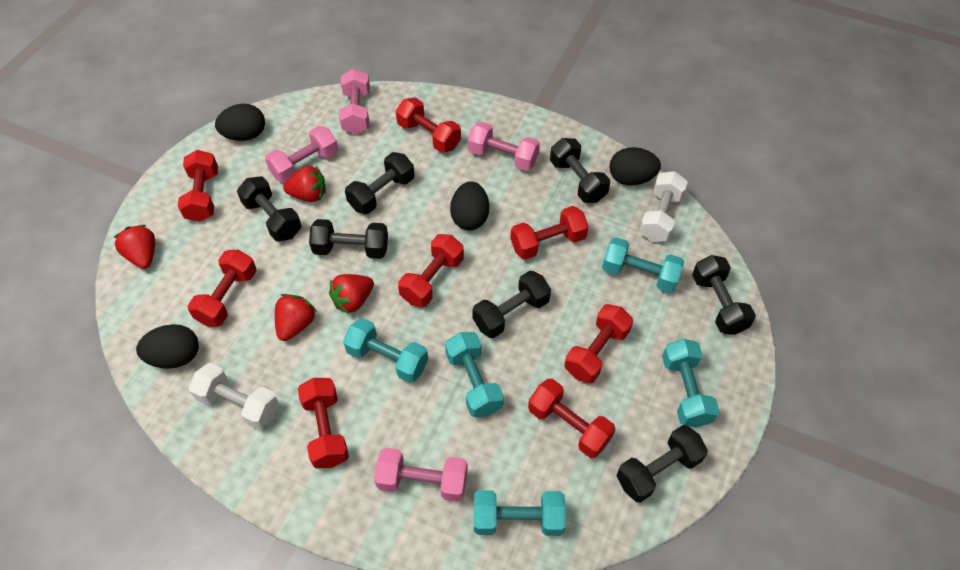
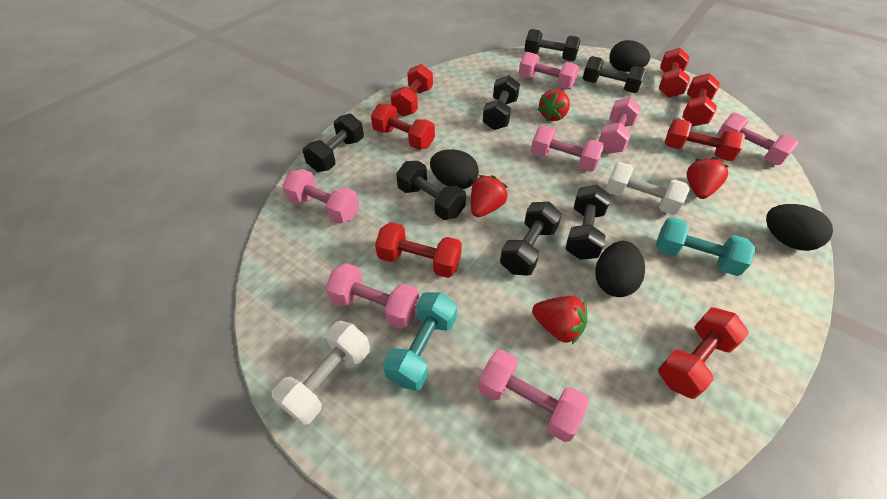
pink dumbbell: [265,126,338,183] [339,69,370,134] [374,448,468,502] [468,122,540,171] = 4 -> [282,169,359,224] [326,263,419,329] [478,349,589,442] [519,52,579,89] [531,126,604,172] [599,97,642,154] [717,113,799,165] = 7
red dumbbell: [178,150,218,222] [188,250,257,327] [298,378,349,469] [396,97,461,153] [398,234,464,307] [510,206,589,260] [528,379,615,458] [565,304,633,384] = 8 -> [371,103,435,150] [375,222,462,278] [390,64,433,117] [658,307,749,399] [659,48,690,98] [664,119,745,161] [682,73,720,126] = 7
turquoise dumbbell: [343,318,428,383] [445,332,504,418] [474,490,566,536] [602,237,684,293] [662,339,719,428] = 5 -> [383,292,457,391] [656,217,756,276] = 2

